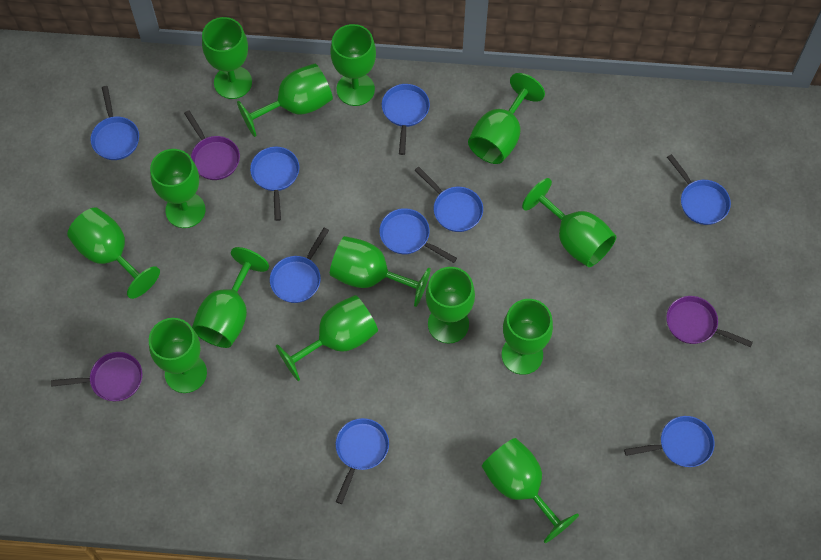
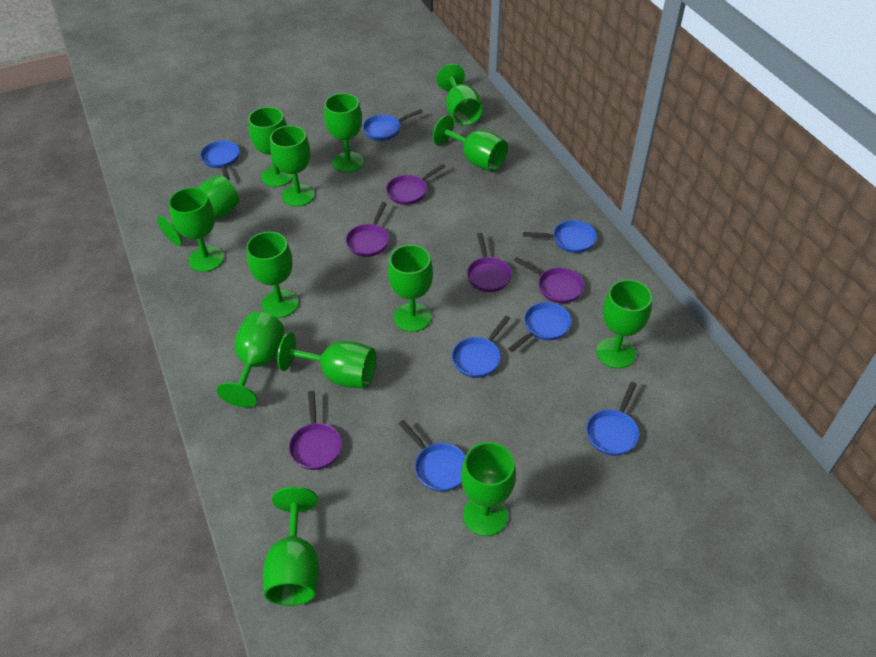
blue pan: [90,86,139,160] [250,147,299,221] [270,228,329,303] [336,418,389,504] [379,208,457,263] [382,84,430,155] [414,167,483,232] [624,416,715,467] [667,154,731,225] = 9 -> [200,141,239,180] [363,109,423,141] [399,420,466,492] [452,316,510,378] [508,302,571,352] [523,220,597,253] [586,382,639,456] = 7
purple pan: [51,352,142,401] [184,110,240,180] [666,296,753,347] = 3 -> [289,391,342,470] [346,202,389,257] [386,164,446,205] [467,233,512,292] [514,257,584,303] = 5

